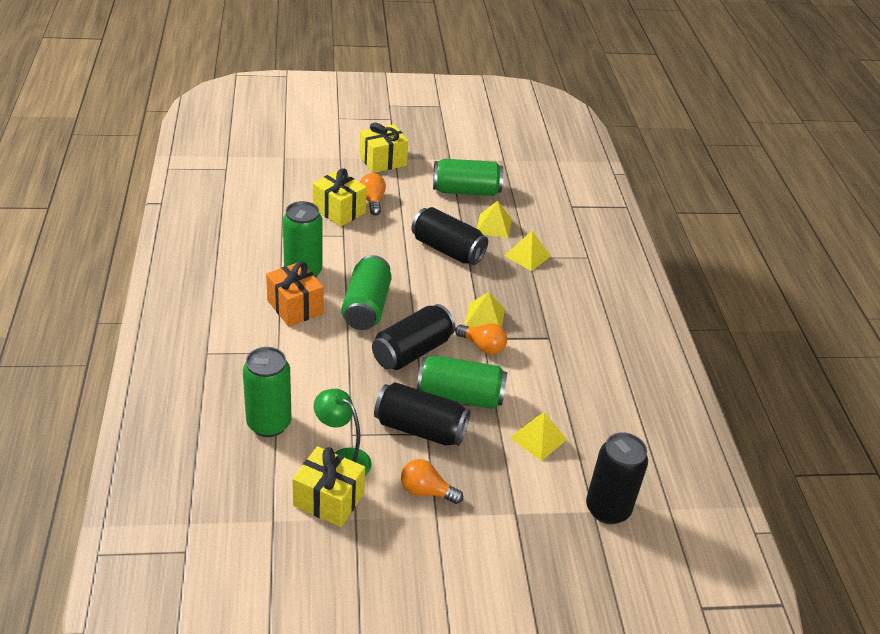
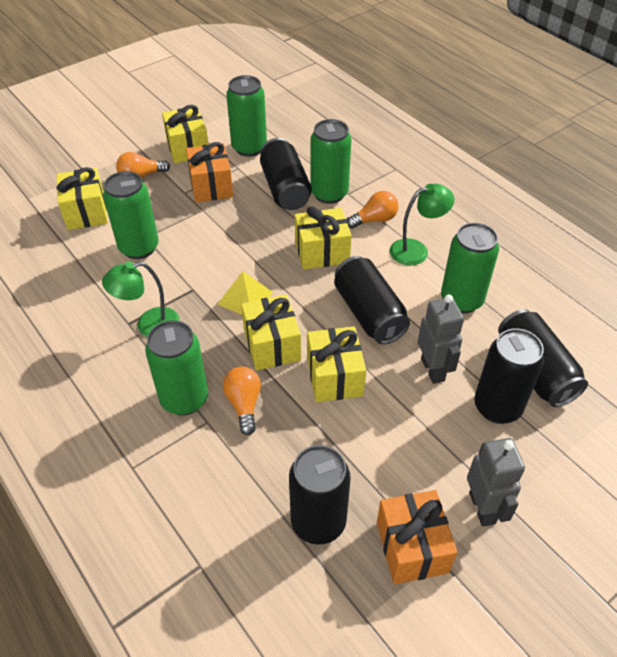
black can: [372,304,455,370] [374,382,470,446] [411,207,488,265] [586,432,648,524] = 4 -> [260,138,312,210] [289,445,351,544] [334,256,410,344] [474,328,544,424] [498,309,588,407] = 5
green lamp: [314,389,372,476] = 1 -> [102,262,180,337] [390,184,455,266] = 2
grey robot: none = 0 -> [418,294,464,384] [467,438,525,527] = 2
orange gift: [266,262,324,327] = 1 -> [186,142,233,203] [377,490,457,584] = 2
yellow gift: [292,446,365,527] [313,168,367,227] [359,123,408,173] = 3 -> [56,167,108,230] [162,105,208,163] [241,295,301,371] [295,206,352,270] [307,326,366,402] = 5
yellow pyramid: [465,292,505,327] [477,201,512,238] [505,231,551,271] [510,412,567,461] = 4 -> [217,271,273,315] = 1

